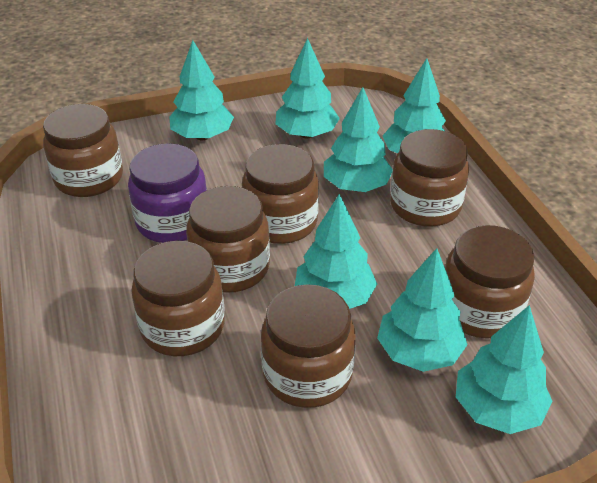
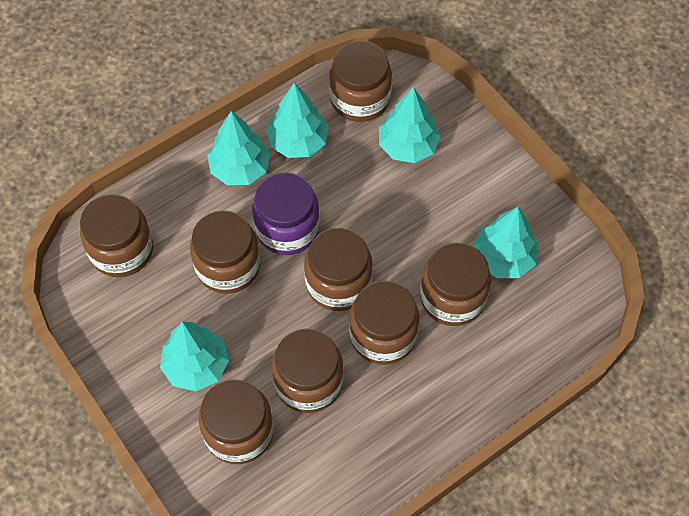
brown jar: [43,104,123,197] [131,241,225,356] [186,186,270,293] [242,144,319,244] [261,284,356,408] [390,129,469,227] [445,225,535,339] = 7 -> [80,194,153,277] [190,210,260,294] [198,379,274,464] [272,329,344,413] [304,228,373,311] [329,41,392,122] [349,281,420,365] [420,242,491,326] = 8
turquoise tree: [169,40,234,140] [275,38,340,138] [295,194,377,309] [324,87,393,192] [377,248,467,372] [383,58,446,154] [456,305,553,434] = 7 -> [160,322,229,391] [207,111,270,185] [266,83,328,158] [379,87,441,163] [473,207,538,278] = 5

